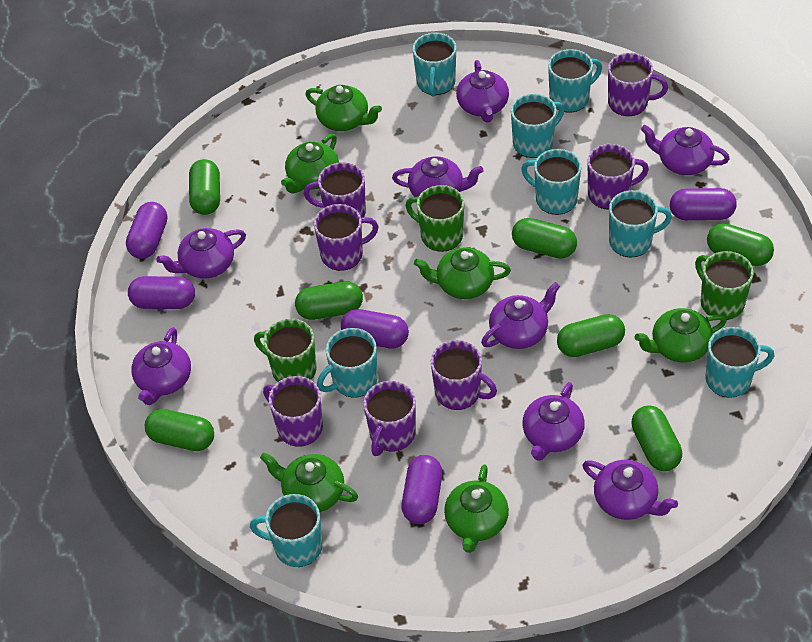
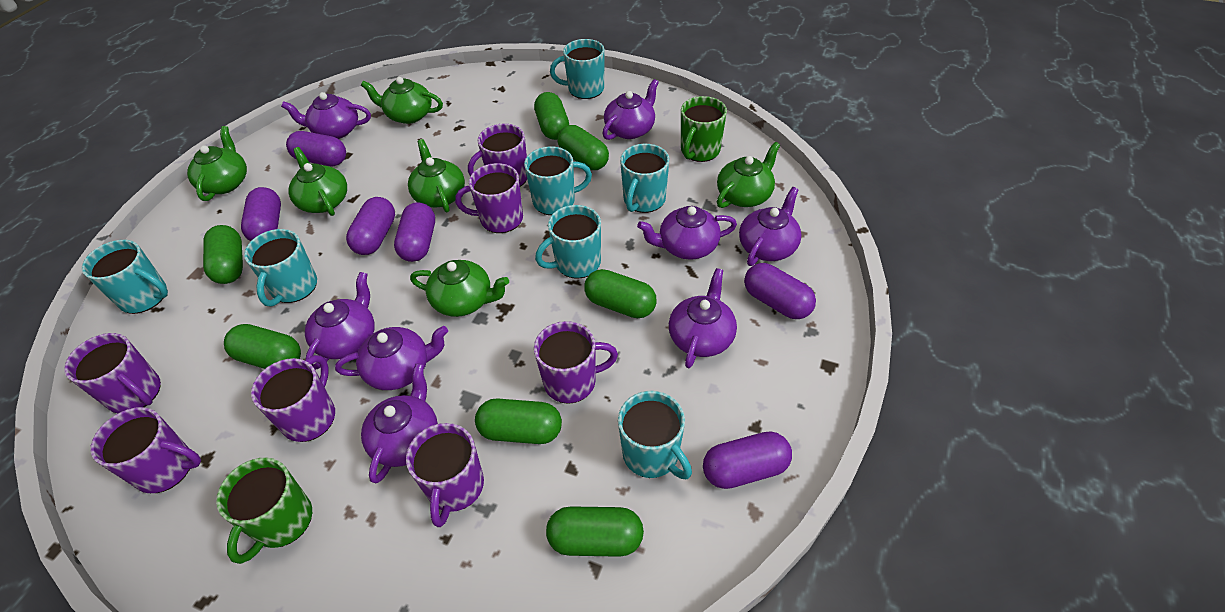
green mug: [254,319,317,382] [406,185,464,252] [695,251,753,320] = 3 -> [216,457,312,564] [681,96,727,162] = 2
purple capsule: [126,202,167,259] [128,276,195,309] [341,309,409,349] [401,455,443,524] [670,188,737,220] = 5 -> [241,187,281,241] [286,131,346,166] [346,197,395,255] [394,202,435,262] [703,431,792,489] [744,263,816,319] = 6
turquoise mug: [250,494,323,567] [317,328,377,398] [413,33,456,97] [511,94,564,158] [521,149,581,215] [548,49,602,113] [609,190,672,257] [706,327,774,398] = 8 -> [82,240,168,314] [244,229,317,307] [524,146,592,215] [535,205,601,279] [550,39,605,99] [618,391,692,479] [620,144,670,213] = 7

